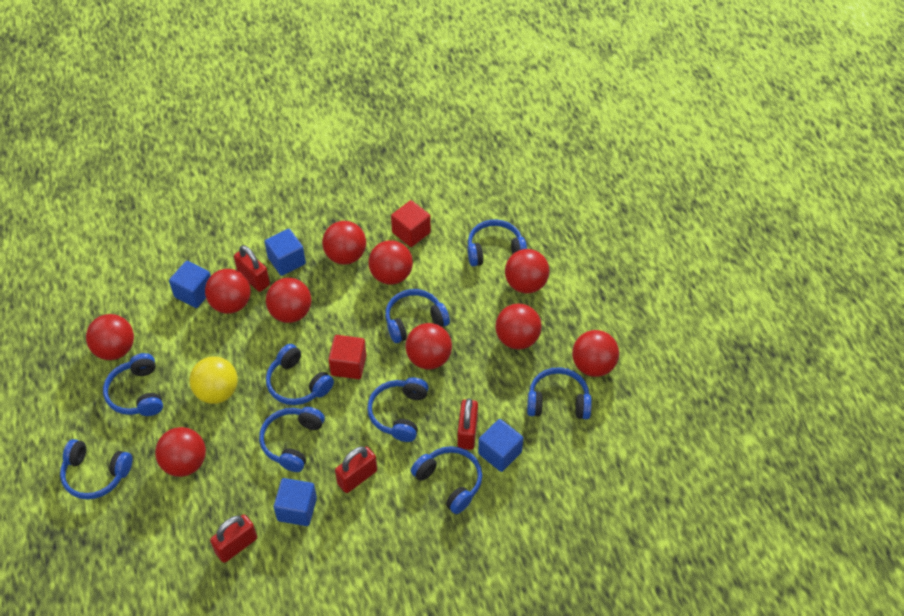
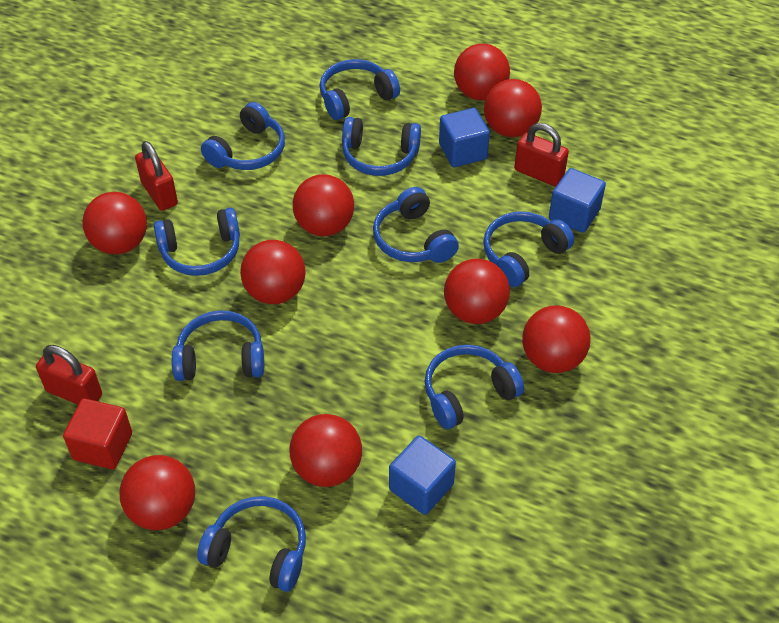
blue cube: [169,261,211,308] [264,229,306,276] [274,478,317,526] [478,419,523,472] = 4 -> [389,435,456,515] [439,108,490,167] [549,168,606,233] = 3
red ball: [86,314,134,360] [155,427,206,477] [205,269,251,314] [266,278,311,323] [322,221,366,265] [368,240,413,285] [405,323,452,369] [496,303,542,349] [505,249,549,293] [572,330,619,377] = 10 -> [82,192,147,254] [119,455,195,530] [240,240,306,304] [289,414,362,487] [293,174,354,236] [444,259,510,324] [454,43,510,101] [484,79,542,137] [522,305,591,373] = 9
red cube: [329,335,366,379] [391,200,431,247] = 2 -> [63,398,132,469] = 1
red padlock: [210,515,257,563] [234,245,270,292] [335,446,377,493] [458,398,478,450] = 4 -> [36,345,102,404] [135,141,178,211] [514,123,569,186] = 3
yellow ball: [189,356,238,404] = 1 -> none = 0

